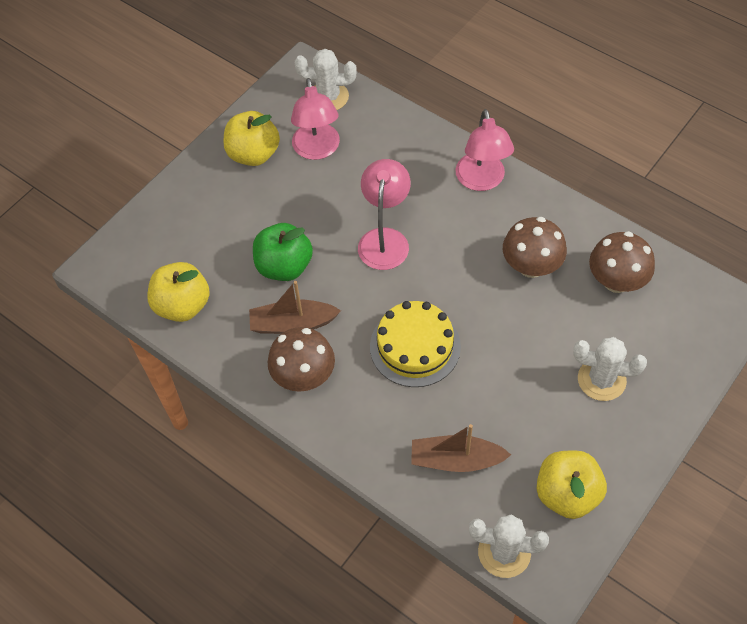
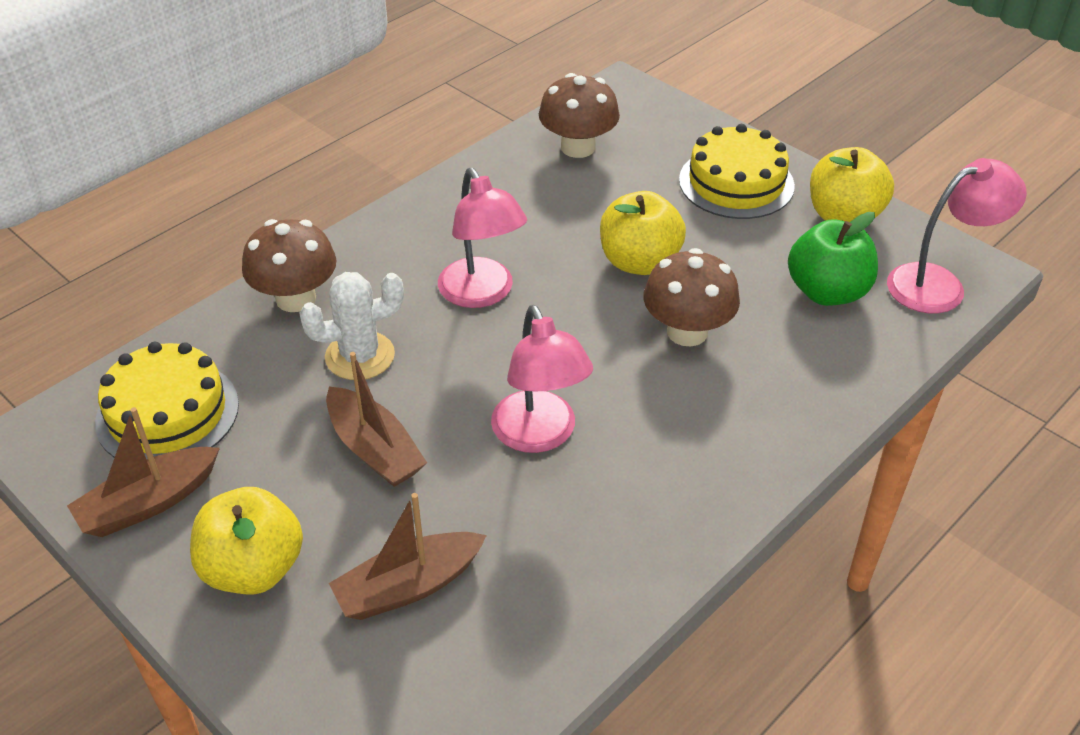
brown boat: [249,281,341,334] [411,424,511,472] = 2 -> [67,407,220,537] [326,352,427,487] [329,493,487,620] = 3
white cactus: [295,49,357,110] [469,514,549,578] [573,337,647,401] = 3 -> [299,272,404,380] = 1
yellow cake: [370,301,461,387] = 1 -> [95,342,239,460] [679,124,795,219] = 2

